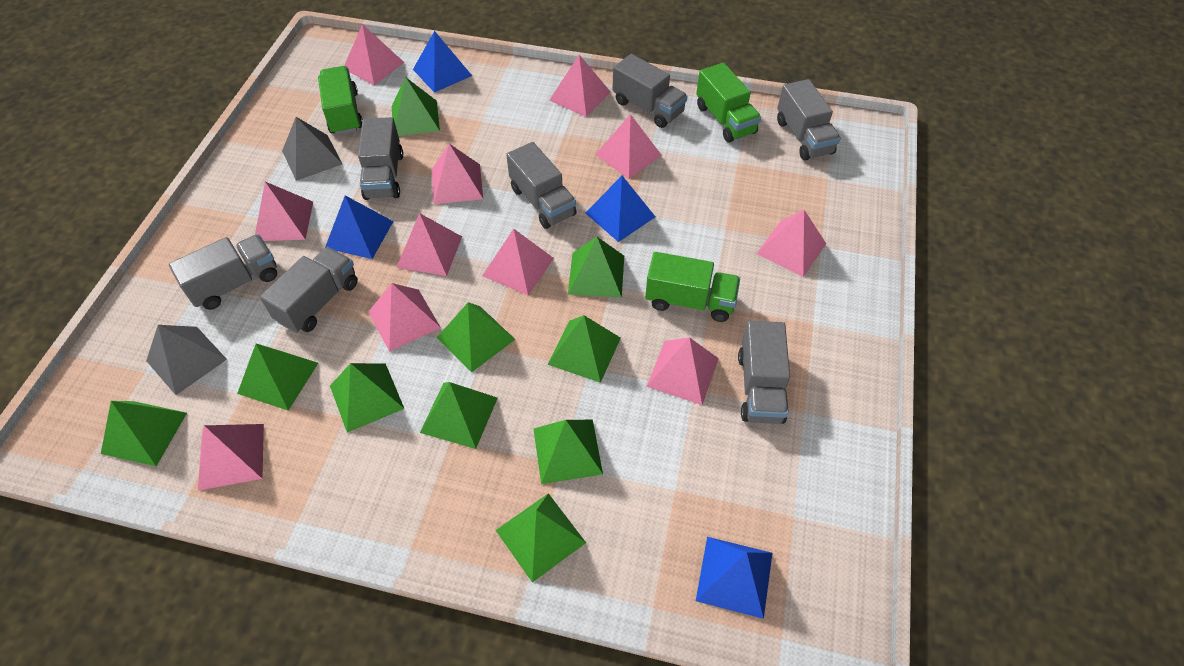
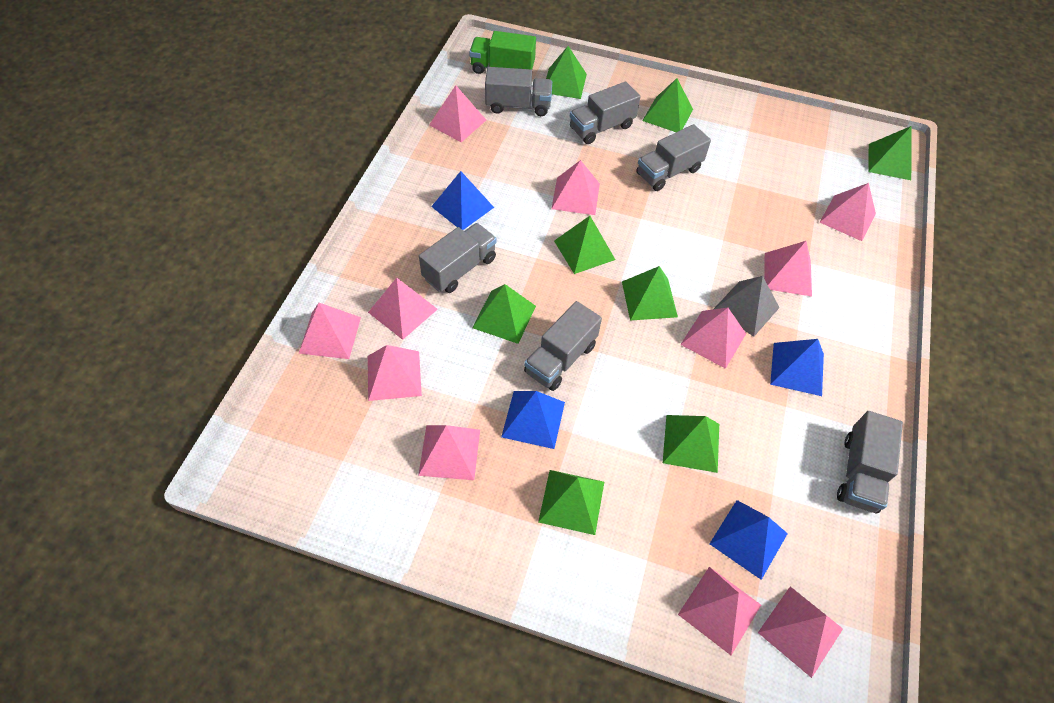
green pyramid: [101,401,187,466] [237,344,318,411] [330,363,404,433] [392,77,440,136] [420,382,498,449] [437,302,516,372] [496,493,586,582] [533,420,603,484] [547,315,621,383] [568,237,624,298] = 10 -> [472,284,536,344] [538,470,604,535] [546,46,587,99] [554,216,615,274] [622,266,678,321] [642,78,693,132] [663,415,719,473] [869,126,912,180] = 8
green truck: [318,66,362,135] [645,252,740,322] [696,63,761,142] = 3 -> [469,31,536,74] = 1
grey pyramid: [146,325,227,395] [282,117,342,181] = 2 -> [714,276,780,337] = 1
grey truck: [169,234,277,310] [260,247,358,333] [358,117,403,200] [506,142,577,229] [612,54,688,128] [738,321,790,424] [777,79,841,161] = 7 -> [419,223,497,293] [485,67,552,116] [524,301,602,391] [570,82,641,144] [637,124,711,191] [837,411,903,513] = 6

